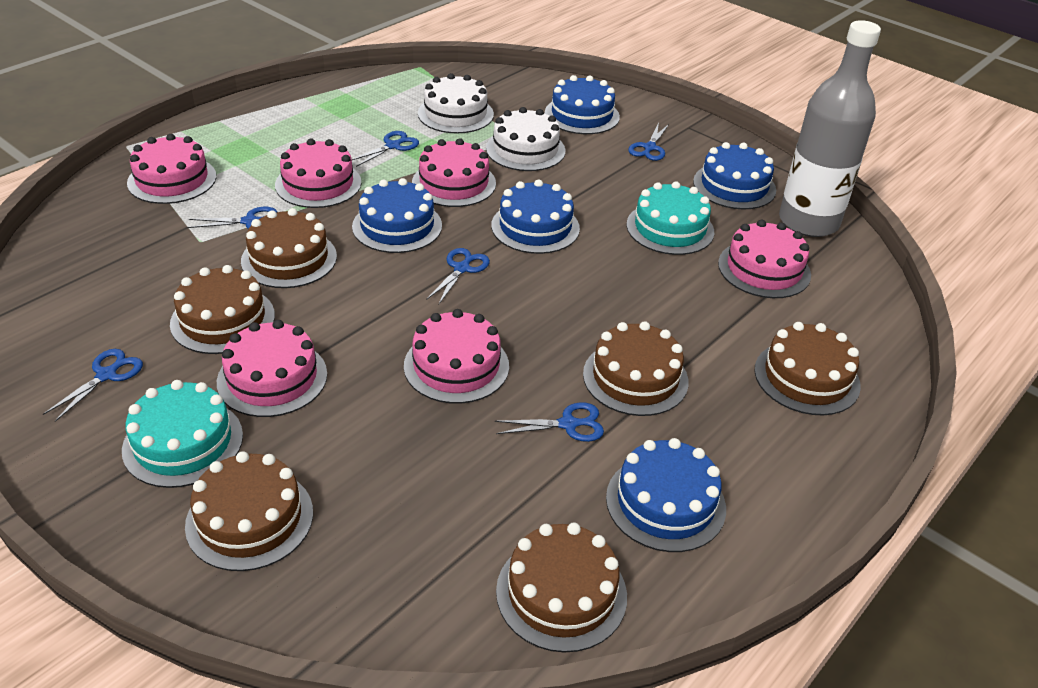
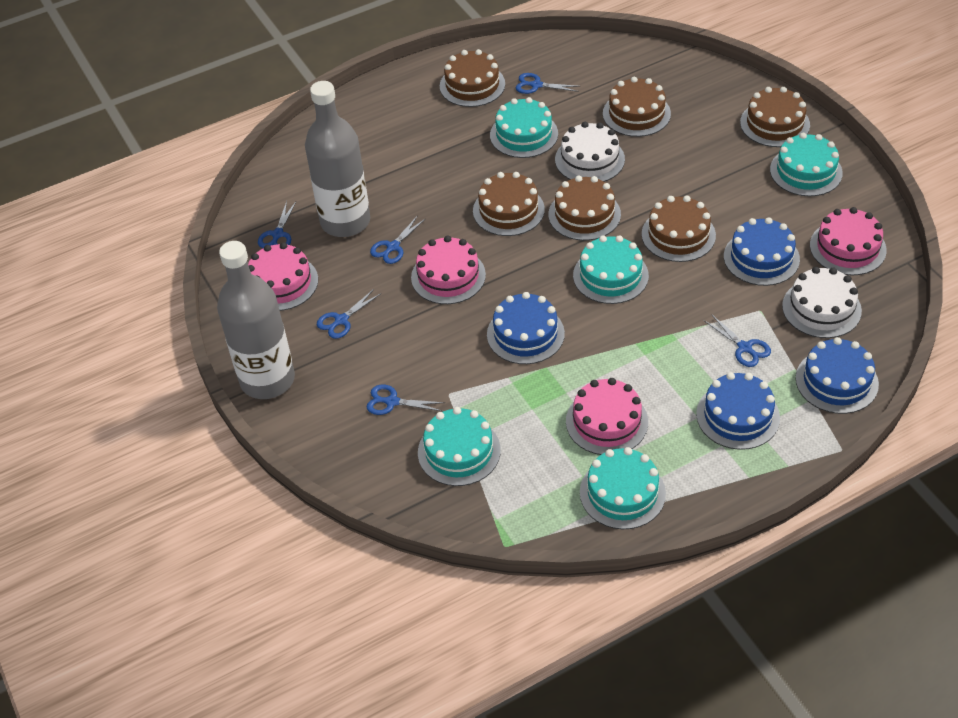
blue cake: [352,178,442,253] [491,179,580,254] [545,75,620,134] [606,438,726,552] [693,142,776,209] = 5 -> [487,292,565,364] [696,372,780,450] [724,217,800,286] [796,337,879,414] = 4
grey bottle: [779,20,881,237] = 1 -> [217,241,295,399] [305,81,370,237] = 2
pink cake: [127,134,216,204] [217,320,327,417] [275,138,361,208] [404,309,509,404] [412,138,496,207] [718,220,811,298] = 6 -> [248,243,318,311] [411,236,486,304] [566,378,648,455] [810,207,887,275] = 4
turquoise cake: [122,380,243,488] [626,181,714,255] = 2 -> [418,407,501,486] [490,97,558,158] [573,236,649,304] [580,447,666,529] [770,133,843,197] = 5

